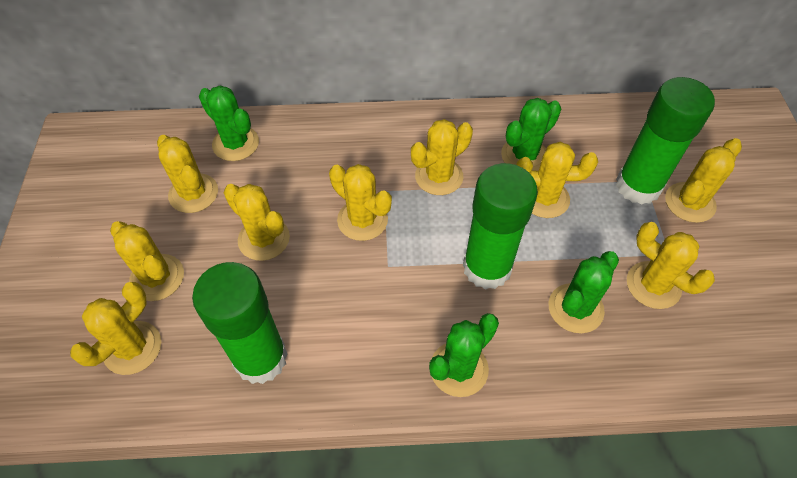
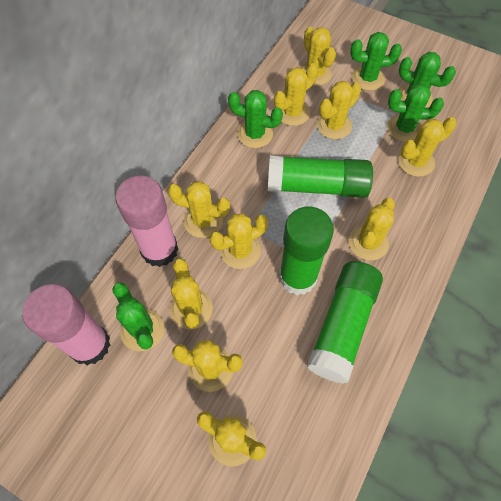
green cactus: [199,85,259,161] [429,313,499,397] [501,98,561,171] [548,251,619,333] = 4 -> [112,283,164,351] [228,90,283,148] [350,32,402,91] [387,83,444,142] [399,52,456,108] = 5
pink glue stick: none = 0 -> [22,284,110,366] [115,176,178,267] = 2
yellow cactus: [70,282,161,375] [110,221,184,301] [157,135,218,213] [224,184,290,261] [329,164,392,241] [411,119,473,195] [516,142,598,218] [627,222,715,309] [665,138,742,223] = 9 -> [168,181,230,238] [170,258,213,329] [172,340,243,392] [197,411,266,467] [209,213,268,269] [274,63,318,126] [300,27,336,86] [317,81,361,139] [349,198,395,261] [398,117,456,177] = 10

